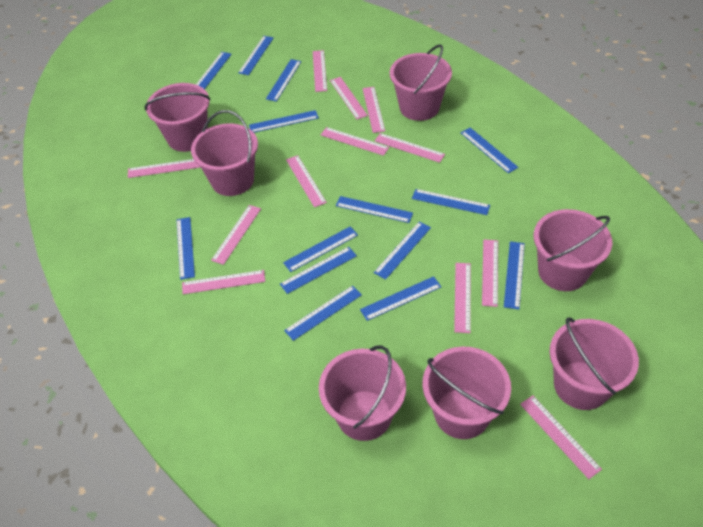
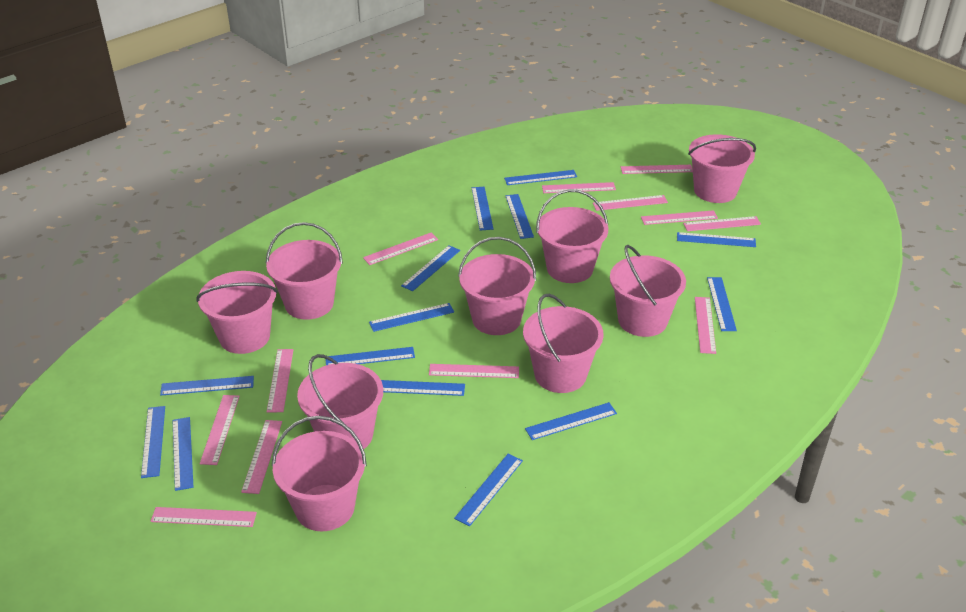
pink bucket: [144,83,211,152] [191,110,258,196] [319,345,406,441] [390,44,452,121] [423,347,511,439] [534,209,612,291] [550,317,639,410] = 7 -> [196,271,278,354] [266,222,343,320] [272,416,367,531] [297,354,383,449] [458,237,536,335] [523,294,604,393] [536,189,608,283] [610,245,686,337] [688,134,756,203] = 9

